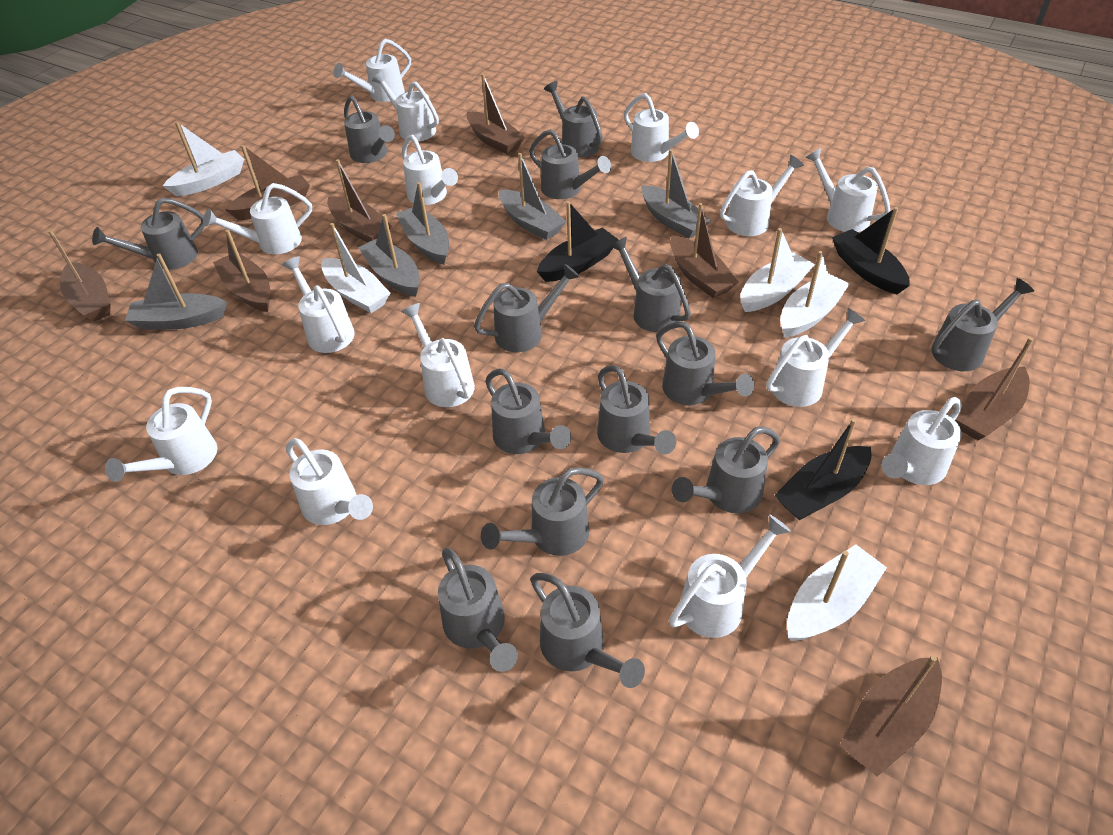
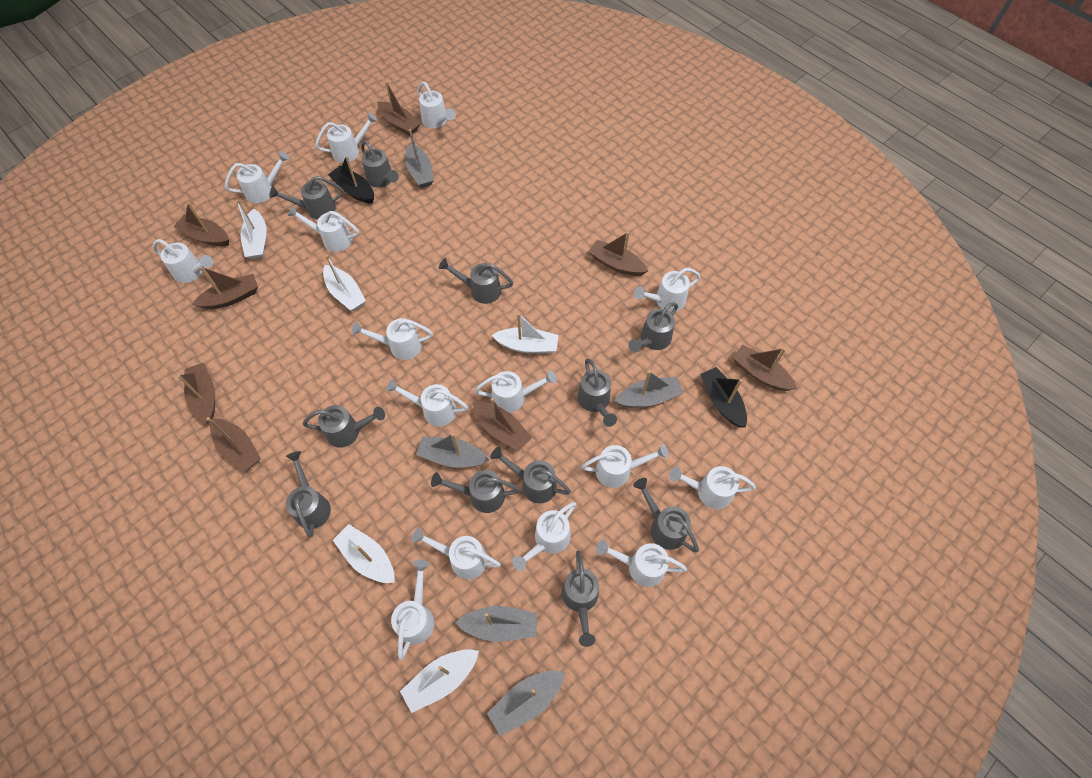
black boat: [537,201,619,282] [775,418,871,520] [832,207,910,294] = 3 -> [328,156,374,204] [700,367,747,428] = 2
grey watering can: [92,197,205,270] [344,96,395,163] [438,548,518,672] [474,264,580,352] [481,467,604,556] [485,368,571,454] [529,129,611,199] [530,573,645,688] [544,81,603,158] [597,365,676,454] [610,237,691,332] [656,321,754,405] [672,427,780,514] [931,278,1034,371] = 14 -> [269,176,343,219] [286,451,331,538] [303,405,385,448] [361,140,399,188] [431,470,520,513] [439,258,513,304] [490,447,571,503] [562,550,599,647] [578,359,617,427] [628,302,678,352] [633,478,699,553] = 11
white watering can: [105,387,217,482] [203,183,312,254] [282,256,355,353] [286,438,373,525] [333,39,411,102] [372,71,439,141] [401,303,475,407] [402,134,458,205] [624,93,699,162] [669,515,791,638] [720,155,804,236] [766,308,865,407] [805,148,890,232] [882,397,962,485] = 14 -> [152,239,213,283] [225,151,290,203] [287,205,359,252] [315,113,378,163] [352,318,433,360] [386,379,468,427] [391,559,434,660] [412,528,501,579] [418,82,455,128] [475,370,557,413] [512,502,576,571] [581,444,669,488] [596,540,687,587] [634,268,701,312] [669,466,756,509] = 15

